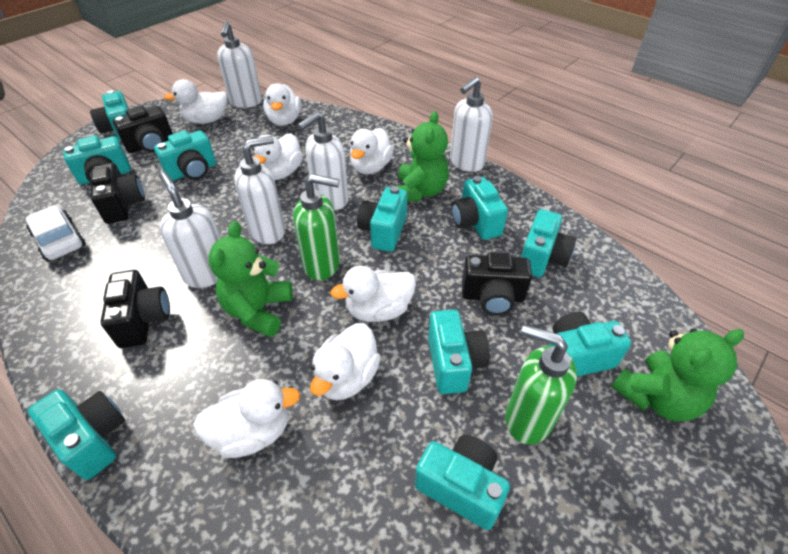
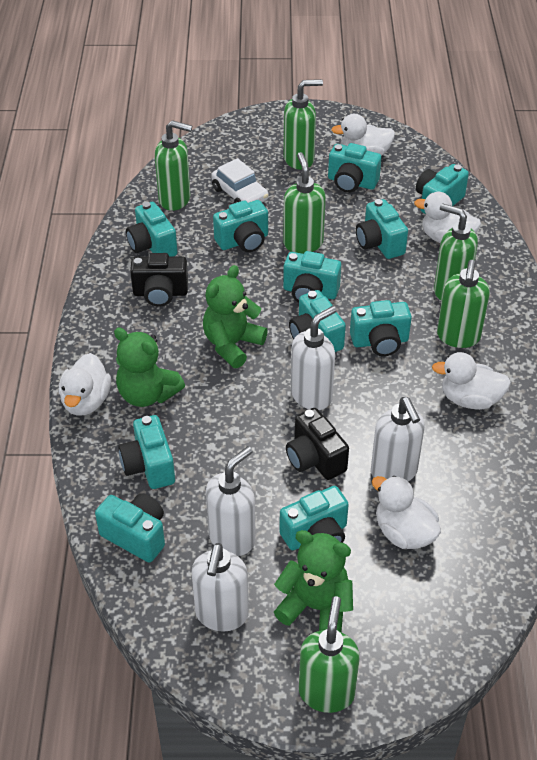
black camera: [90,163,145,224] [100,270,170,348] [113,106,173,153] [462,252,532,315] = 4 -> [130,253,188,307] [286,408,349,480] = 2
green soap dispenser: [293,174,340,280] [505,325,577,445] = 2 -> [155,120,192,211] [283,79,323,170] [283,152,326,253] [299,596,360,713] [434,203,478,301] [437,260,490,348] = 6
turquoise camera: [28,389,125,480] [63,136,131,185] [90,90,129,140] [154,130,216,181] [357,186,407,252] [415,435,510,530] [428,310,490,394] [451,176,508,240] [521,209,576,277] [549,312,631,377] = 10 -> [95,493,165,563] [118,415,175,489] [126,202,177,256] [213,200,268,252] [279,486,349,550] [283,251,341,303] [289,290,346,352] [328,143,382,193] [350,300,412,356] [356,199,408,259] [416,164,469,214] = 11
white duck: [164,79,227,124] [193,379,300,458] [252,133,303,180] [263,84,301,126] [310,323,381,400] [330,266,416,322] [349,128,394,174] = 7 -> [59,353,111,416] [331,114,395,156] [372,476,441,549] [414,192,481,243] [432,352,511,410] = 5
white soap dispenser: [159,171,221,288] [217,21,262,108] [234,136,285,244] [298,112,349,210] [450,77,493,172] = 5 -> [192,543,249,631] [206,446,255,556] [291,306,336,410] [371,397,425,482] = 4

